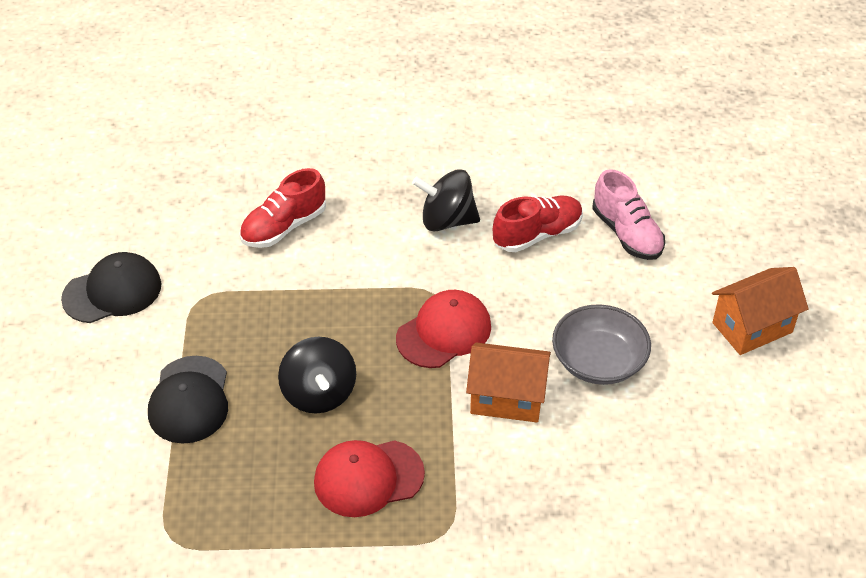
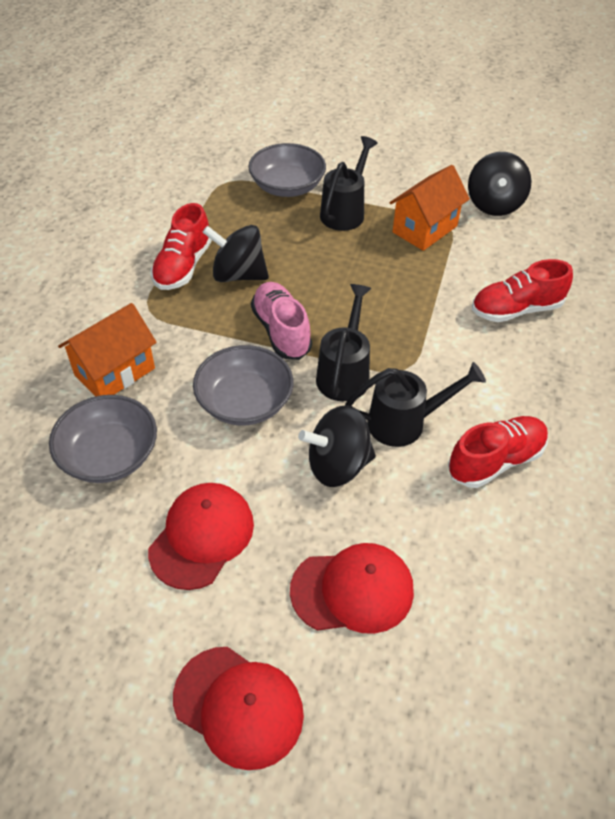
black cap: [61,252,161,323] [148,356,228,444] = 2 -> none = 0
black spinning top: [278,337,356,414] [412,169,480,231] = 2 -> [202,225,269,282] [298,405,376,487] [468,152,532,216] = 3
black watering can: none = 0 -> [316,284,371,401] [320,136,378,231] [345,362,486,447] = 3
grey bowl: [552,304,651,385] = 1 -> [49,395,157,483] [193,345,293,425] [248,143,326,197] = 3
red cap: [314,440,425,517] [396,290,491,368] = 2 -> [148,483,254,590] [173,647,304,770] [290,543,414,634] = 3
red shoe: [239,168,326,248] [493,196,583,252] = 2 -> [151,203,212,290] [448,416,548,488] [472,259,573,322] = 3

